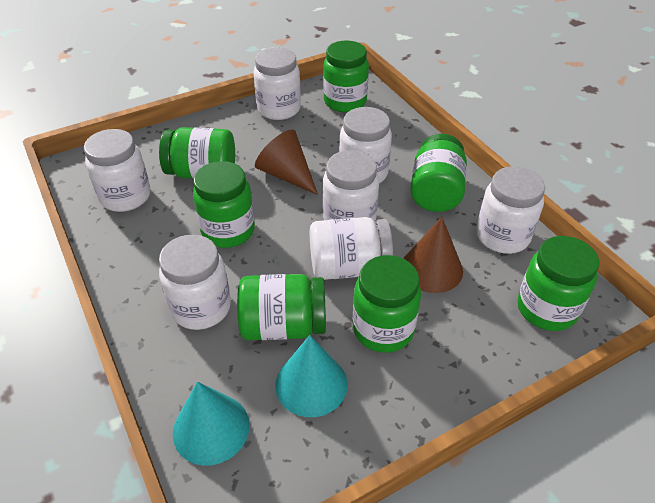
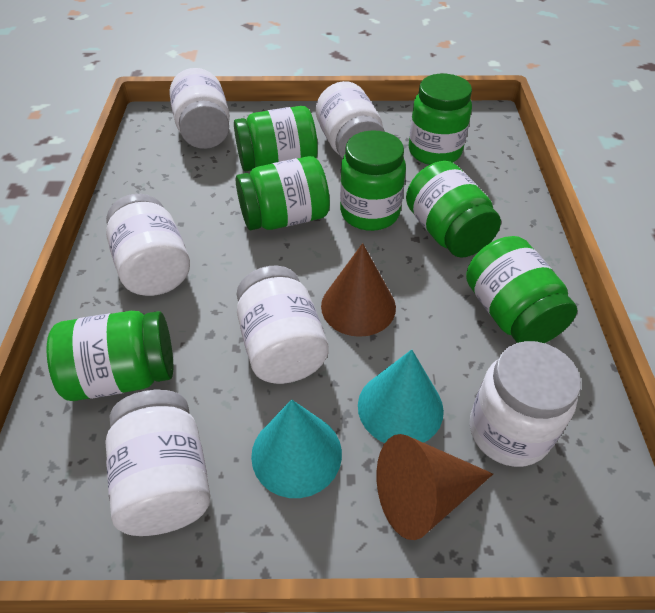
white jar: [84,129,151,212] [159,235,231,330] [254,47,301,120] [310,217,393,280] [323,150,379,221] [339,107,392,183] [476,166,545,254] = 7 -> [105,389,210,536] [106,194,190,296] [170,68,230,149] [236,266,328,384] [316,81,385,159] [470,341,581,467] = 6

